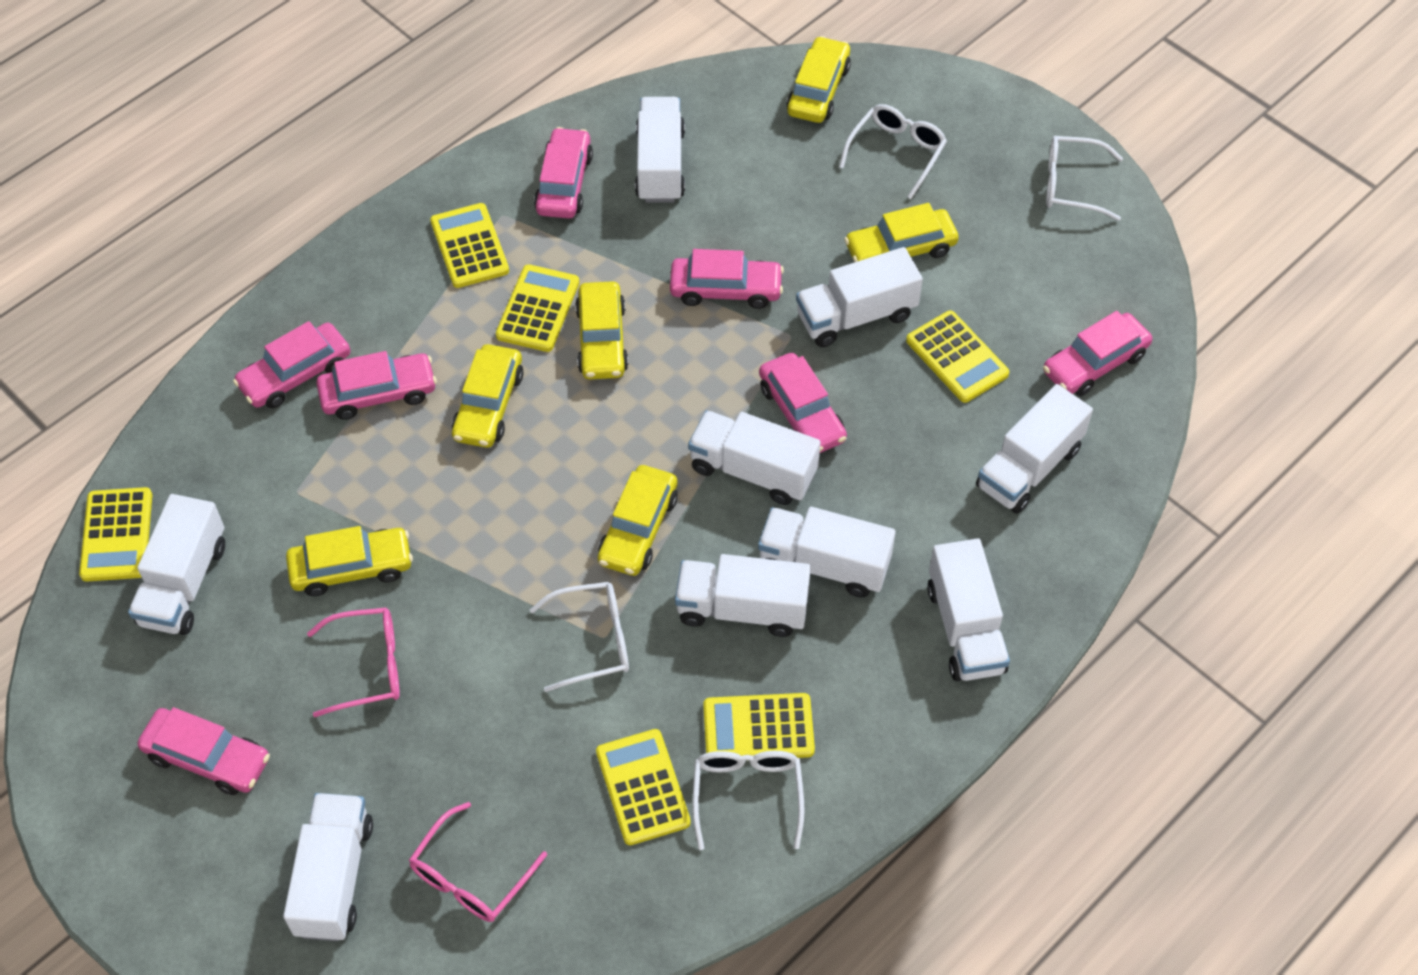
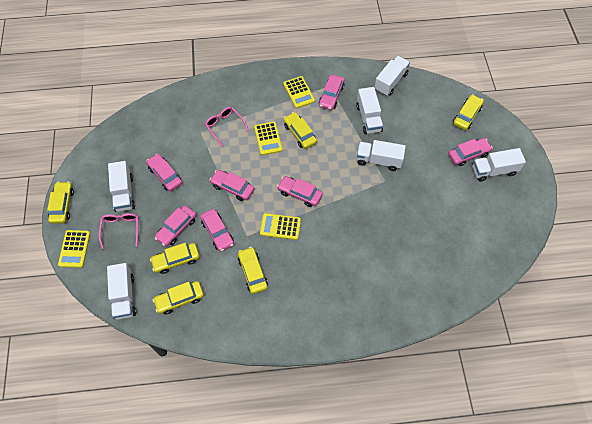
white glasses: [530,582,629,692] [693,751,805,850] [839,104,947,199] [1046,136,1123,221] = 4 -> none = 0
white truck: [128,494,225,635] [283,793,373,941] [635,97,685,203] [675,554,811,637] [688,410,821,505] [758,507,896,597] [796,247,923,347] [927,538,1010,681] [976,384,1093,514] = 9 -> [107,263,136,320] [108,161,135,212] [356,87,383,134] [357,140,406,171] [374,56,410,96] [472,148,526,182] = 6
yellow calculator: [79,487,152,582] [430,203,509,288] [496,264,579,352] [596,729,691,845] [703,693,815,758] [906,311,1009,403] = 6 -> [58,230,90,268] [254,122,283,155] [260,213,301,240] [283,76,315,108] = 4

